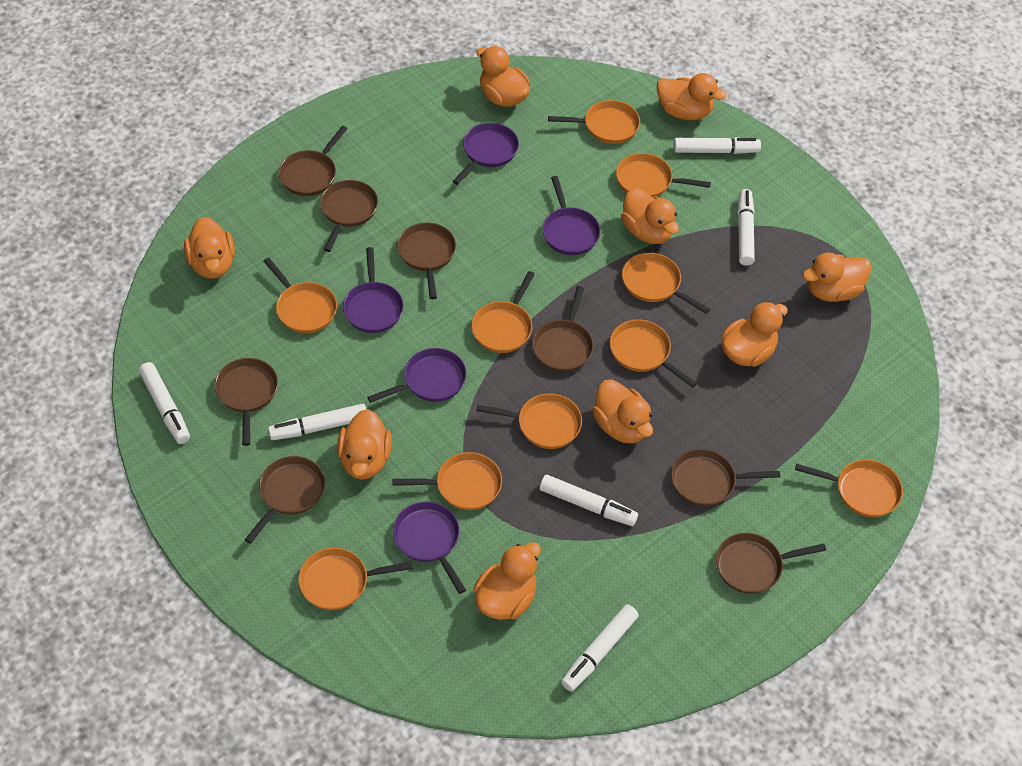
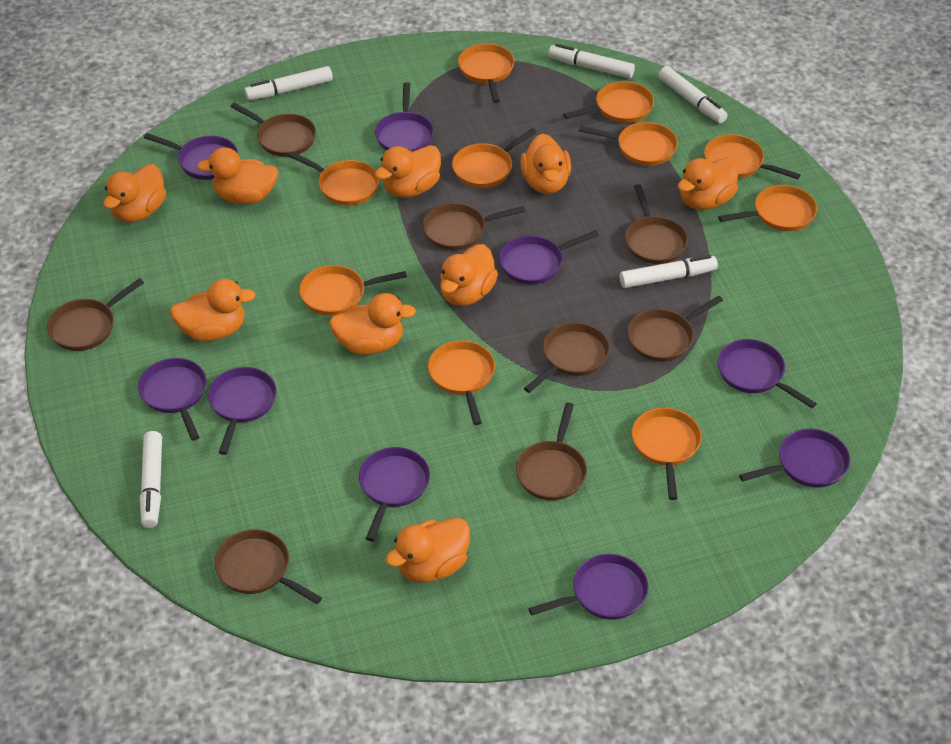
purple pan: [343,247,404,333] [367,348,467,403] [393,502,466,594] [453,123,519,185] [542,176,601,255] = 5 -> [138,358,206,441] [144,133,238,180] [208,367,277,455] [359,447,430,541] [375,82,434,152] [499,230,599,284] [528,554,648,620] [717,339,817,408] [739,429,850,488] = 9
white marker: [139,362,190,444] [268,404,366,440] [540,475,638,526] [561,604,639,691] [674,137,761,154] [738,189,755,266] = 6 -> [140,431,162,528] [244,66,333,100] [548,44,635,78] [620,255,718,288] [658,66,728,123] = 5

